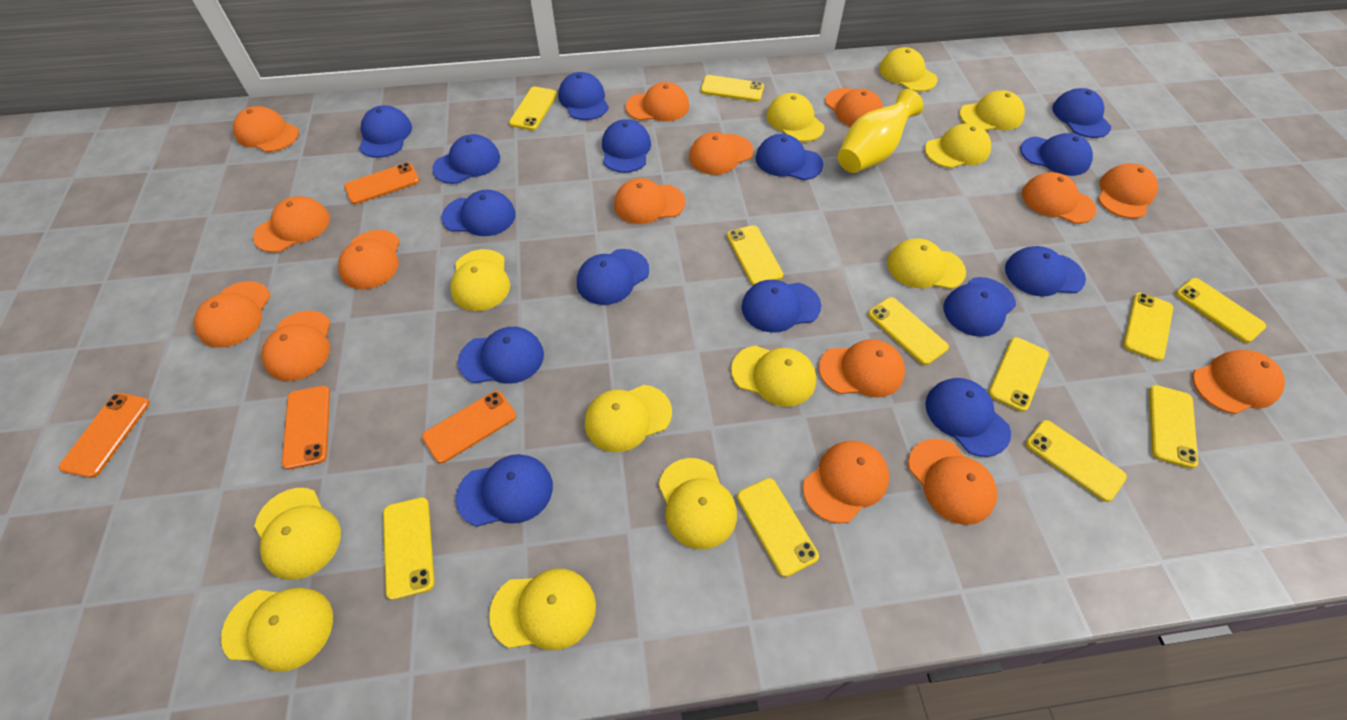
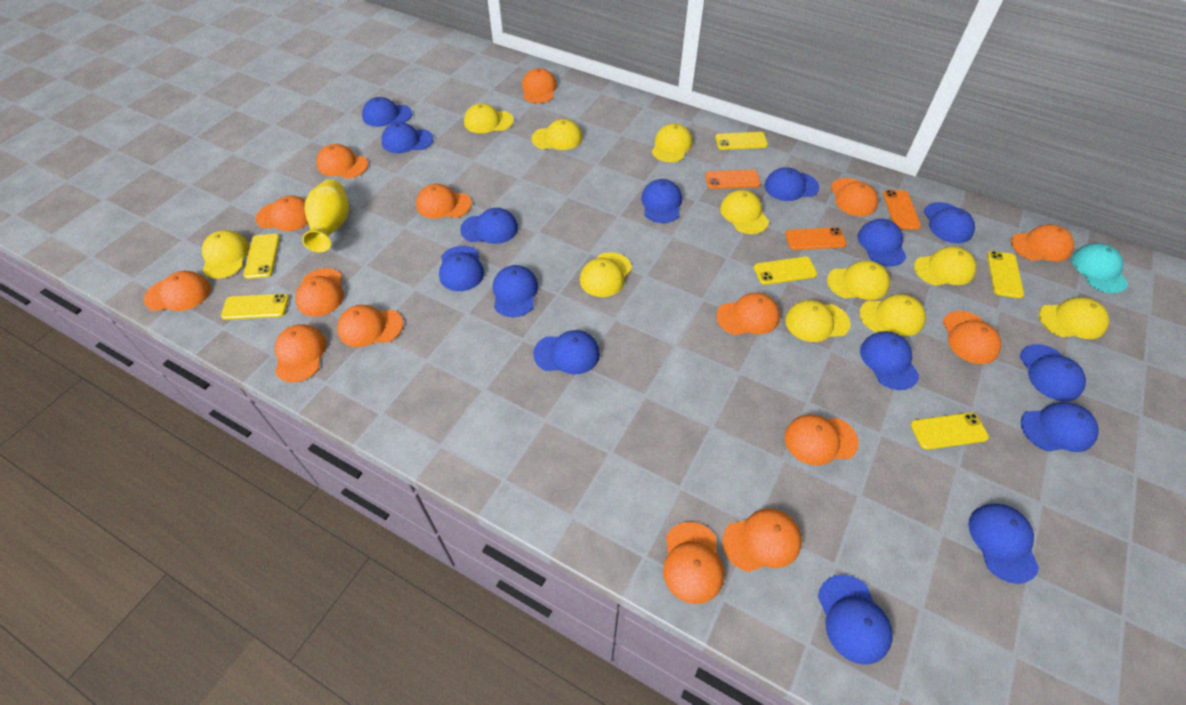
orange phone: [59,393,150,478] [282,386,330,469] [344,163,419,204] [422,391,516,463] = 4 -> [705,170,761,189] [785,227,847,250] [883,190,921,230] = 3
turquoise cap: none = 0 -> [1072,243,1128,293] = 1
yellow cap: [221,587,333,672] [254,488,341,580] [450,249,510,311] [489,568,596,650] [585,385,672,452] [658,458,737,549] [731,345,816,407] [766,93,824,142] [879,47,937,92] [887,238,966,289] [925,123,991,168] [959,90,1025,131] = 12 -> [202,230,249,279] [464,103,514,133] [532,119,582,150] [580,252,632,297] [652,124,692,162] [720,190,769,234] [785,300,850,342] [827,260,890,300] [859,294,926,336] [914,246,976,286] [1039,297,1109,339] = 11
yellow phone: [383,497,434,600] [509,87,557,130] [701,75,764,101] [727,225,783,285] [737,478,819,577] [868,297,949,365] [988,337,1049,412] [1026,420,1127,502] [1123,293,1173,361] [1149,385,1198,468] [1176,278,1266,343] = 11 -> [221,294,289,320] [243,234,280,279] [715,132,768,150] [754,257,817,285] [911,412,989,450] [987,251,1024,298] = 6

